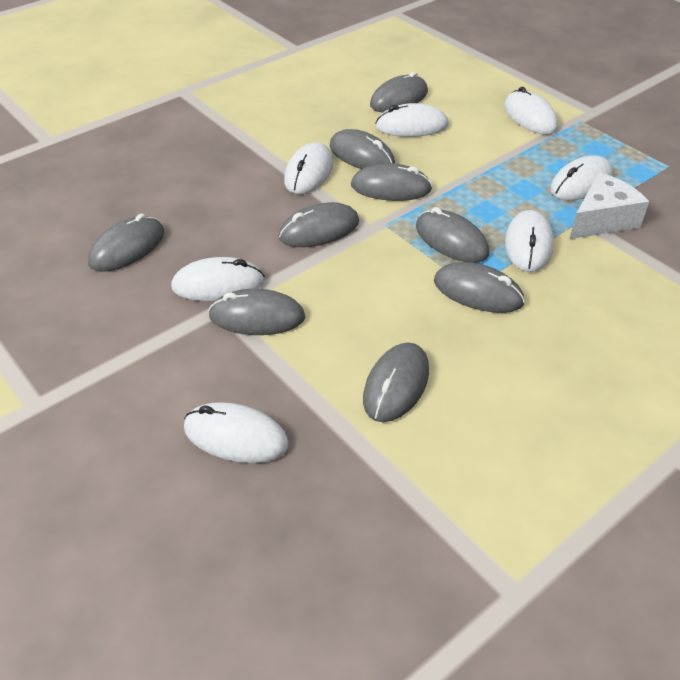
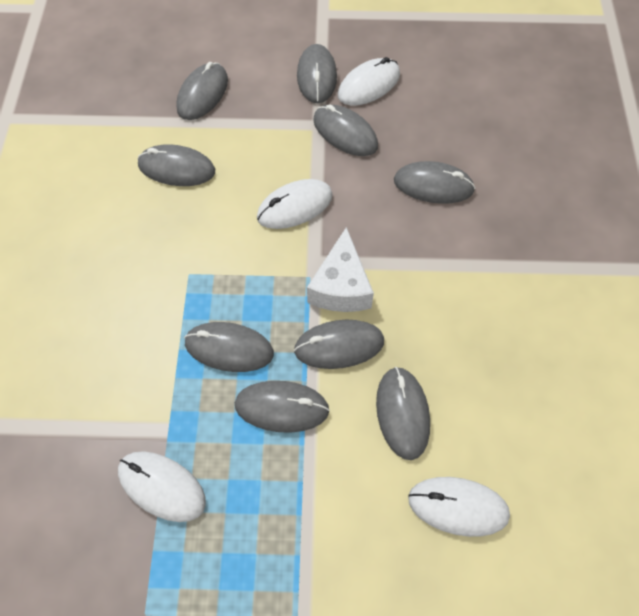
white mouse: [171,257,265,301] [184,402,289,463] [284,142,333,194] [375,103,448,137] [504,87,558,135] [505,210,554,272] [550,155,613,200] = 7 -> [118,451,206,522] [257,179,333,229] [338,57,400,106] [408,477,510,537] = 4

